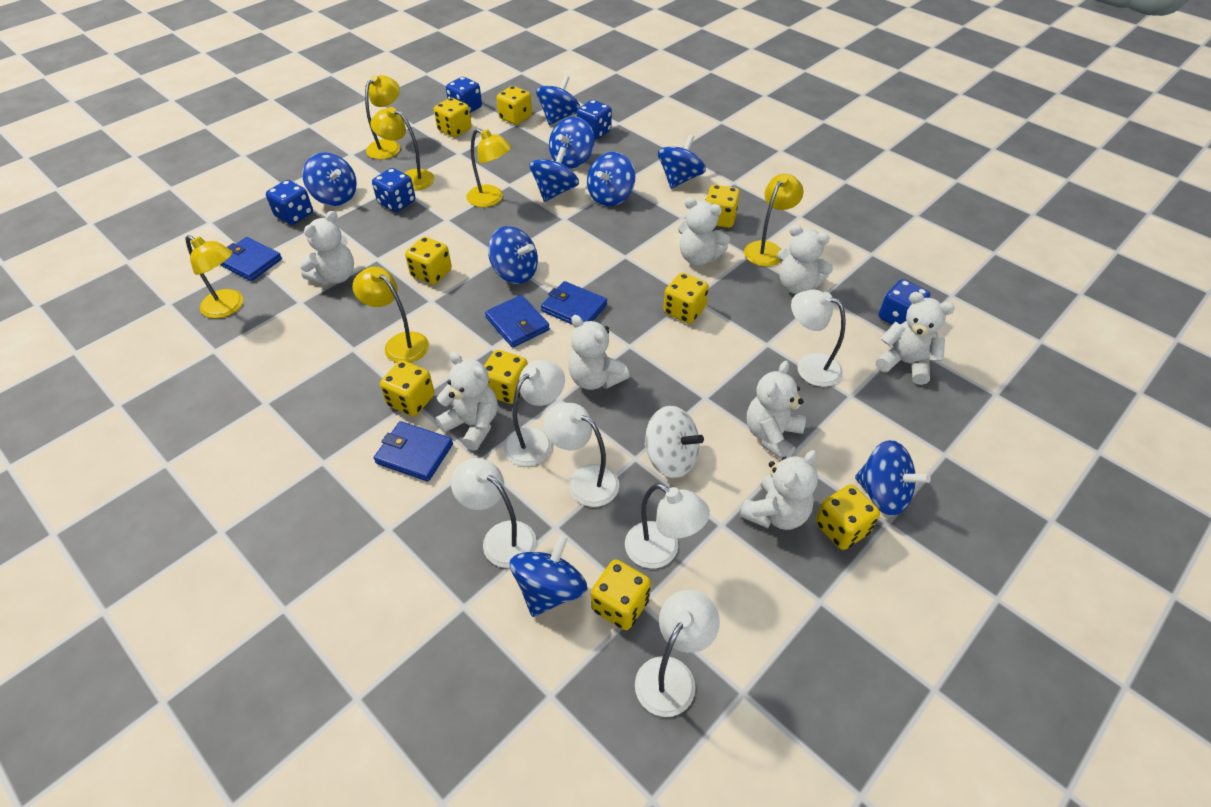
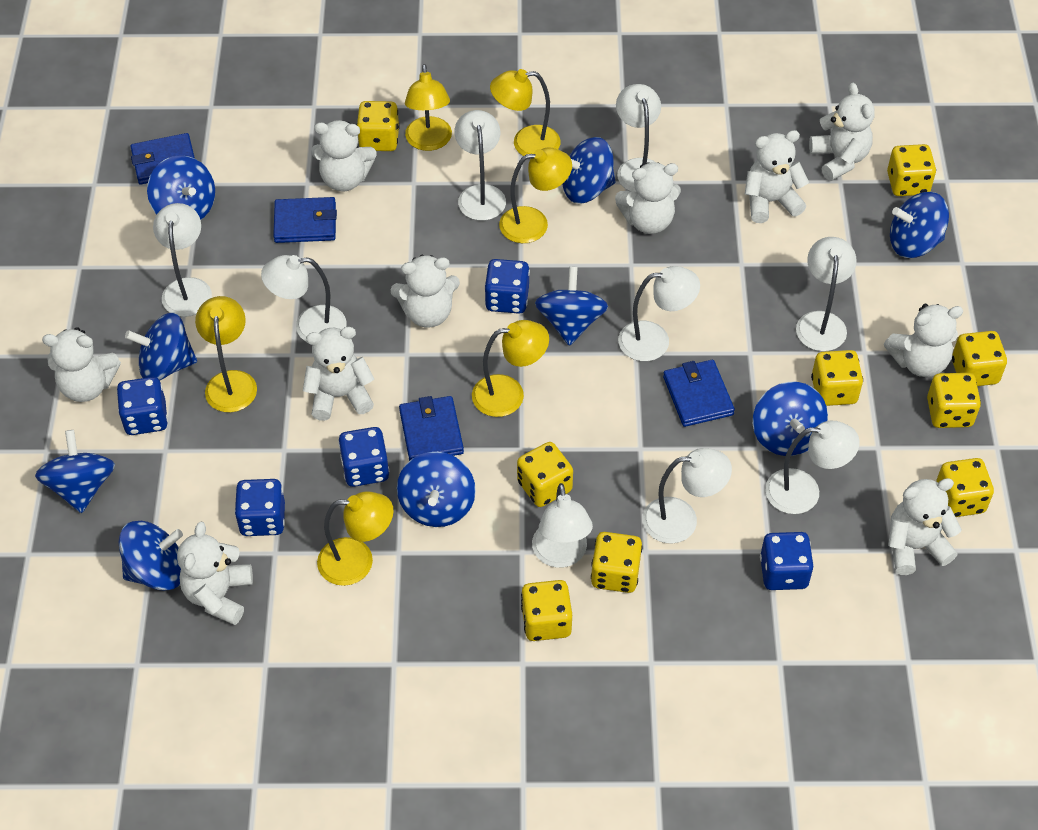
white lamp: [451,458,537,568] [503,360,565,466] [544,403,619,507] [625,483,710,568] [635,590,720,717] [791,290,845,387] = 6 -> [153,203,212,317] [261,255,347,342] [455,110,506,221] [532,483,593,568] [616,84,661,192] [618,266,700,361] [642,448,732,544] [765,421,859,514] [796,237,857,351] = 9
white spinning top: [645,406,704,478] = 1 -> none = 0
white teddy bear: [299,211,354,285] [436,352,498,451] [568,315,629,390] [678,197,730,266] [740,450,818,530] [747,361,806,459] [777,225,833,294] [876,292,955,385] = 8 -> [42,327,121,402] [177,522,253,625] [303,327,374,421] [311,120,376,192] [390,255,460,328] [615,162,681,234] [745,130,809,223] [809,83,875,181] [884,304,963,377] [888,478,962,575] = 10

